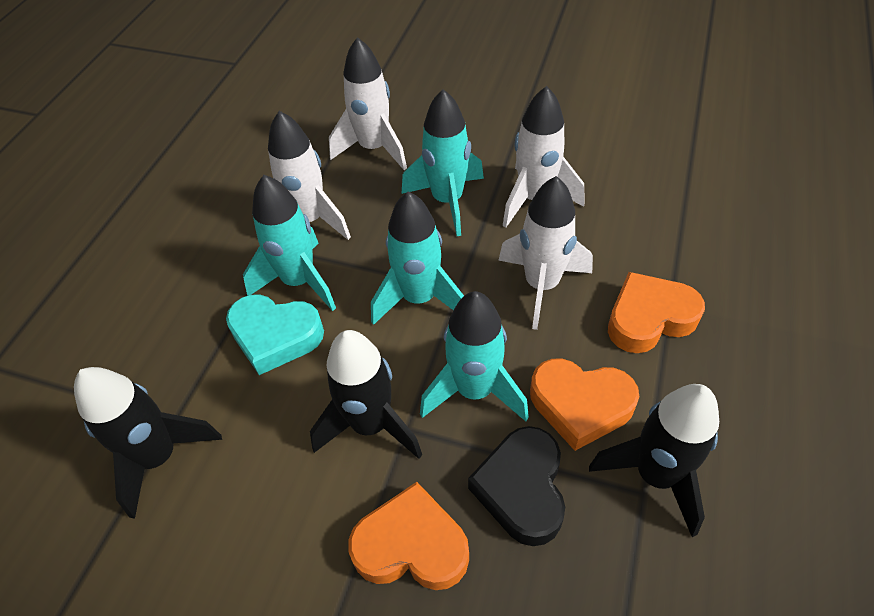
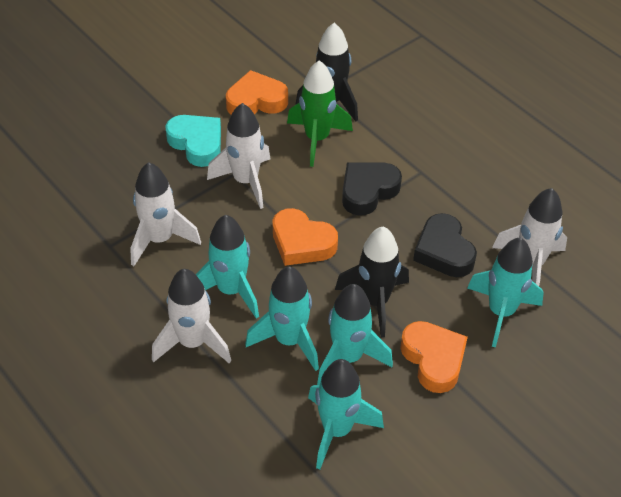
black heart: [468,426,565,546] = 1 -> [342,163,402,216] [413,213,477,277] = 2
black rocket: [74,367,222,519] [310,330,422,459] [589,384,719,537] = 3 -> [295,23,358,121] [335,227,409,337] = 2
green rocket: none = 0 -> [287,60,353,167] = 1
turquoise rocket: [243,175,336,311] [371,192,464,325] [402,89,484,236] [420,291,529,421] = 4 -> [196,215,259,318] [245,267,319,371] [308,359,384,470] [317,284,393,385] [467,238,544,347] = 5

